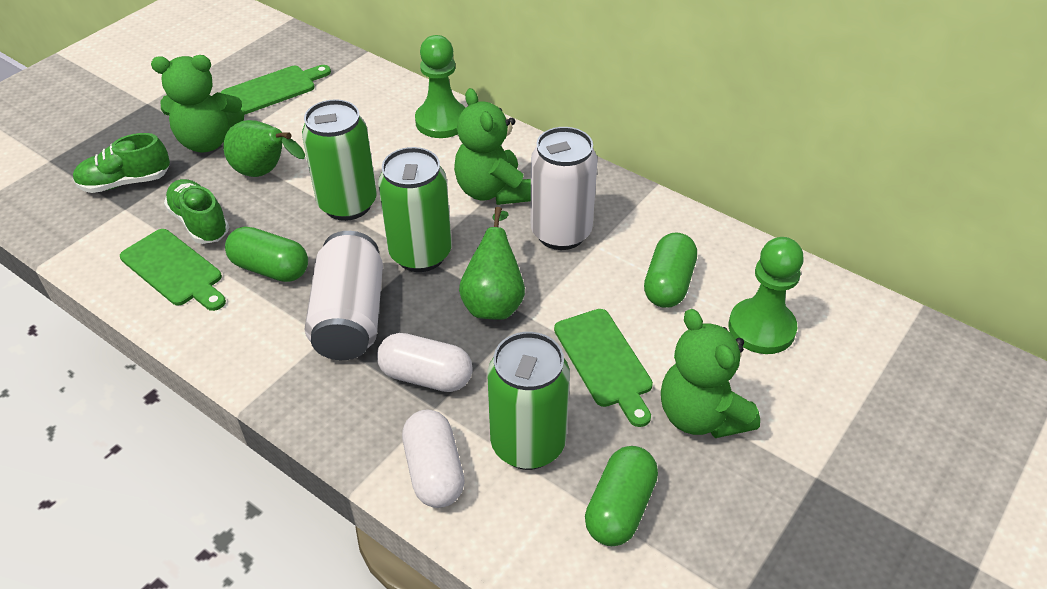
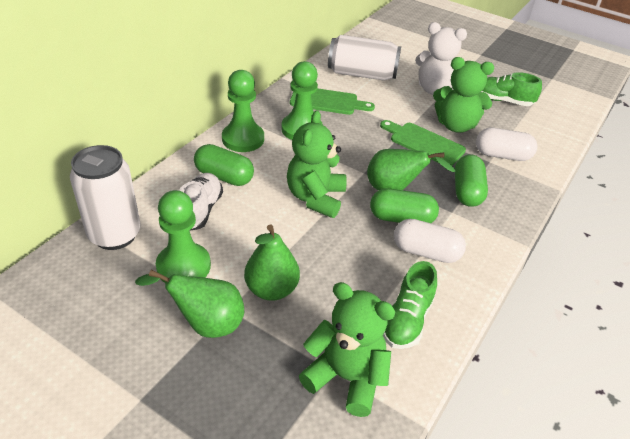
green can: [302,99,376,221] [378,147,452,272] [488,332,570,470] = 3 -> none = 0
green cutting board: [120,229,226,311] [220,65,331,115] [554,309,653,427] = 3 -> [290,88,375,115] [380,120,466,166] = 2
green pawn: [415,35,466,138] [729,237,804,354] = 2 -> [156,190,211,283] [222,70,264,152] [281,61,323,140] = 3
green pear: [223,120,305,177] [459,207,525,320] = 2 -> [135,270,244,338] [244,224,300,301] [367,149,455,190] = 3
white shoe: none = 0 -> [179,173,223,231] = 1
white teddy bear: none = 0 -> [415,22,467,95] = 1

